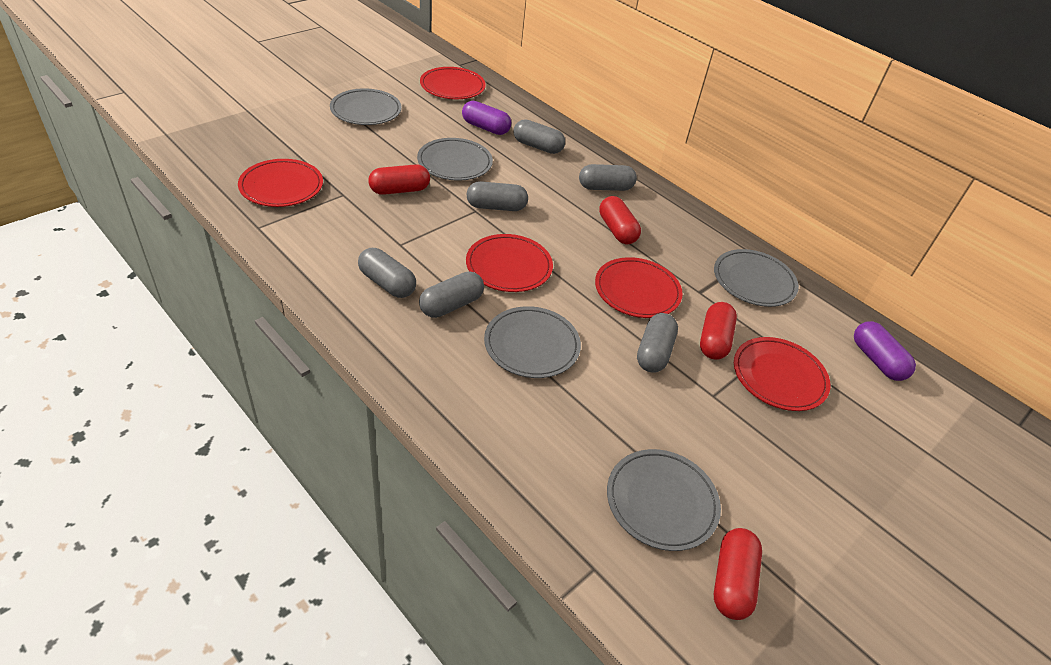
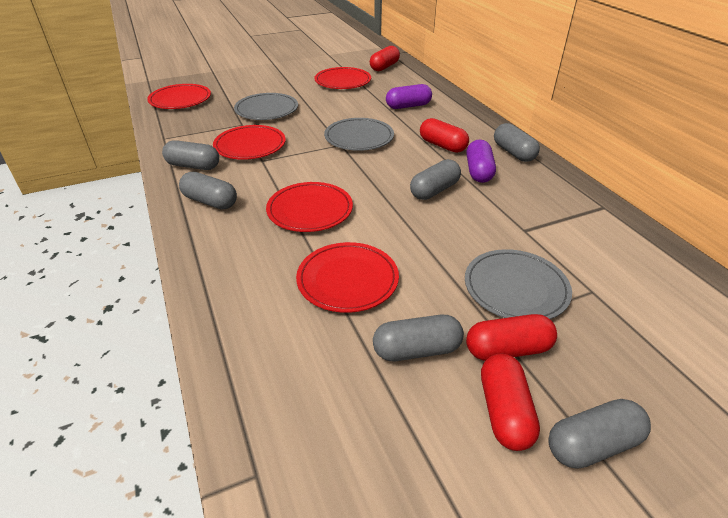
grey plate: [330,88,402,125] [417,138,493,181] [484,306,581,378] [607,449,721,551] [714,249,799,307] = 5 -> [234,93,298,120] [324,118,394,151] [465,249,572,319] = 3

